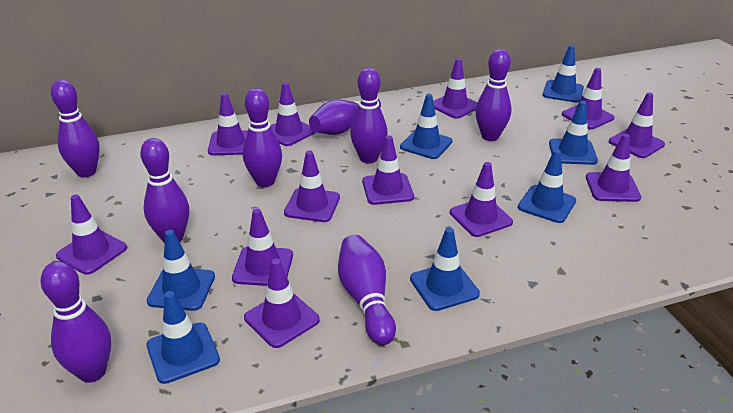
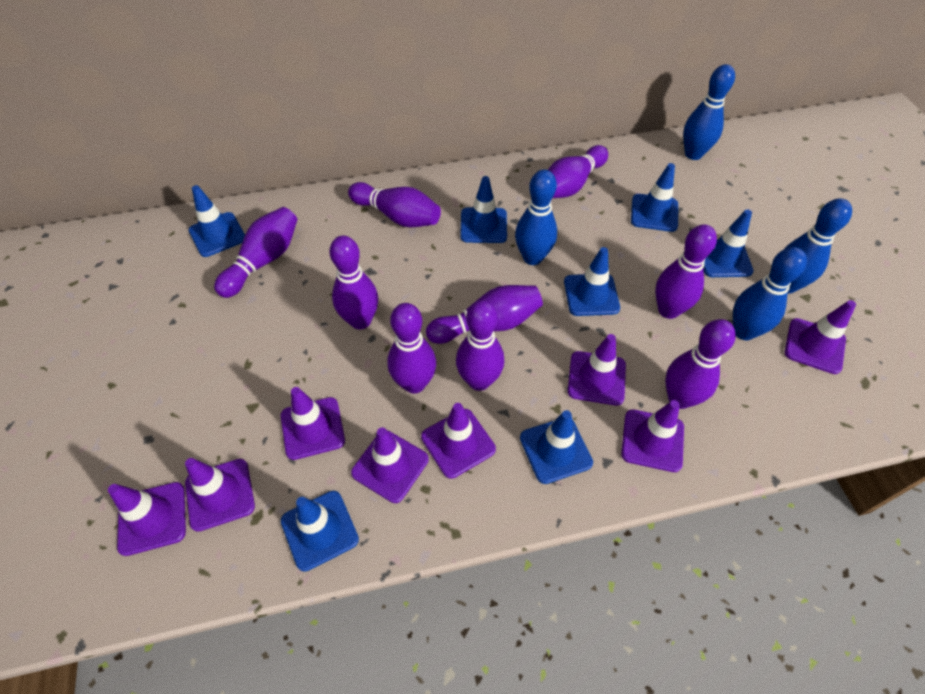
blue bowling pin: none = 0 -> [515,170,557,265] [683,64,735,160] [733,247,807,340] [784,198,852,294] = 4
purple bowling pin: [40,261,111,383] [51,80,100,178] [140,138,189,243] [243,88,282,187] [309,99,381,135] [338,235,396,345] [350,68,388,163] [475,49,512,141] = 8 -> [214,207,297,298] [329,236,378,329] [348,182,441,227] [388,303,436,393] [426,285,543,344] [456,300,504,391] [548,145,608,198] [655,224,717,319] [665,319,736,409] = 9
purple traffic cone: [56,194,127,275] [208,93,248,155] [232,208,293,286] [244,258,320,348] [270,82,316,146] [284,150,340,222] [362,135,414,205] [433,58,477,119] [450,162,513,237] [562,68,614,129] [586,134,641,202] [609,93,665,158] = 12 -> [108,482,186,556] [185,458,255,532] [281,387,345,460] [351,427,429,503] [421,403,496,479] [568,334,626,406] [621,400,684,472] [785,300,856,374] = 8

